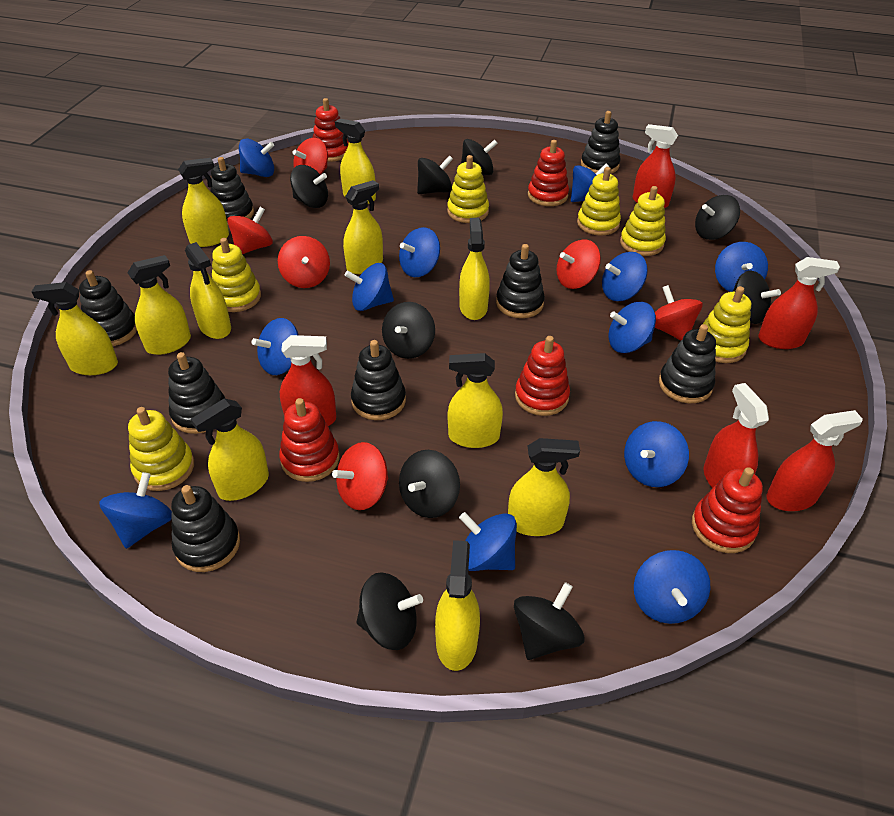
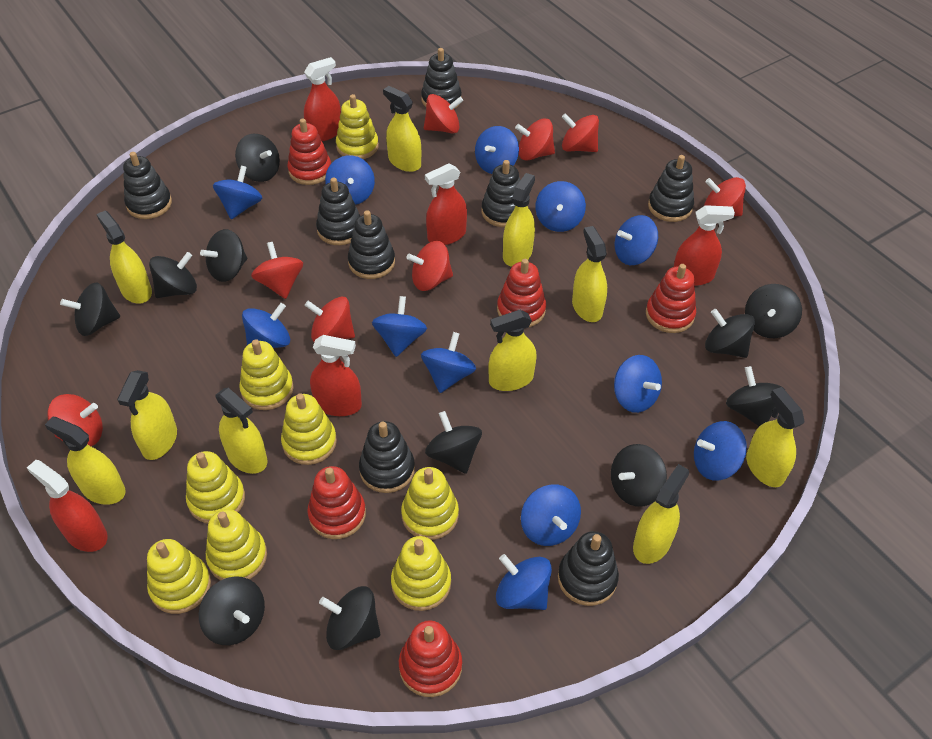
black spinning top: [290,165,328,208] [357,572,423,650] [382,302,435,359] [399,450,460,518] [417,155,453,194] [461,139,498,175] [514,582,585,660] [695,195,740,240] [732,271,781,324] = 9 -> [60,283,120,336] [149,252,197,298] [199,576,265,645] [200,229,247,282] [235,134,280,182] [319,586,380,650] [425,411,482,474] [611,444,667,507] [705,309,755,358] [726,366,785,426] [745,284,802,338] = 11
red spinning top: [227,207,273,254] [278,236,330,288] [293,138,328,175] [332,442,388,510] [557,240,601,289] [655,285,703,341] = 6 -> [47,394,103,446] [251,242,303,299] [305,296,355,342] [406,241,453,291] [424,94,463,133] [515,119,555,161] [562,113,599,152] [704,177,746,216] = 8
yellow spray bottle: [32,282,118,375] [127,255,191,355] [178,158,229,247] [185,242,231,339] [191,398,269,501] [335,118,376,204] [343,180,383,274] [435,540,480,671] [448,353,503,448] [459,218,490,320] [508,438,580,536] = 11 -> [45,417,126,505] [96,211,152,304] [117,370,177,460] [216,388,267,474] [383,86,421,172] [488,310,537,391] [503,173,535,267] [572,226,607,322] [633,464,689,564] [746,387,804,487] = 10
yellow stacking toy: [128,407,194,491] [212,238,261,312] [447,155,489,223] [577,167,621,235] [620,186,666,256] [703,286,751,363] = 6 -> [147,539,211,614] [186,451,245,523] [206,509,267,581] [239,339,294,410] [281,393,337,465] [336,94,379,159] [391,536,451,611] [401,467,459,540] = 8

